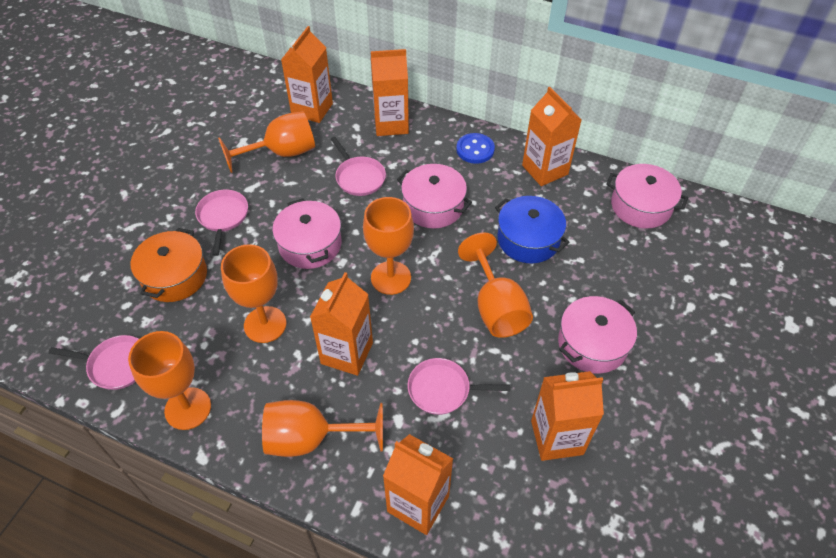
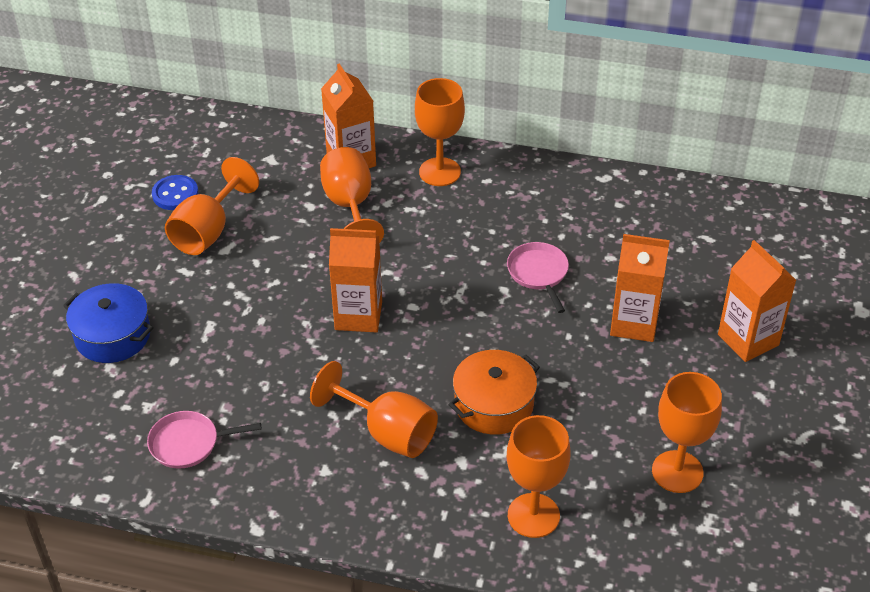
orange carton: [281,26,333,123] [310,272,373,376] [371,49,409,136] [383,434,453,535] [522,87,582,186] [531,371,604,461] = 6 -> [321,64,376,168] [329,228,382,333] [610,234,670,342] [718,240,796,362] = 4
pink pan: [49,335,139,390] [195,190,248,256] [331,137,386,196] [408,358,510,415] = 4 -> [147,411,262,469] [507,242,569,313] = 2
pink pot: [272,198,342,269] [397,164,472,228] [558,296,637,374] [606,164,688,229] = 4 -> none = 0

